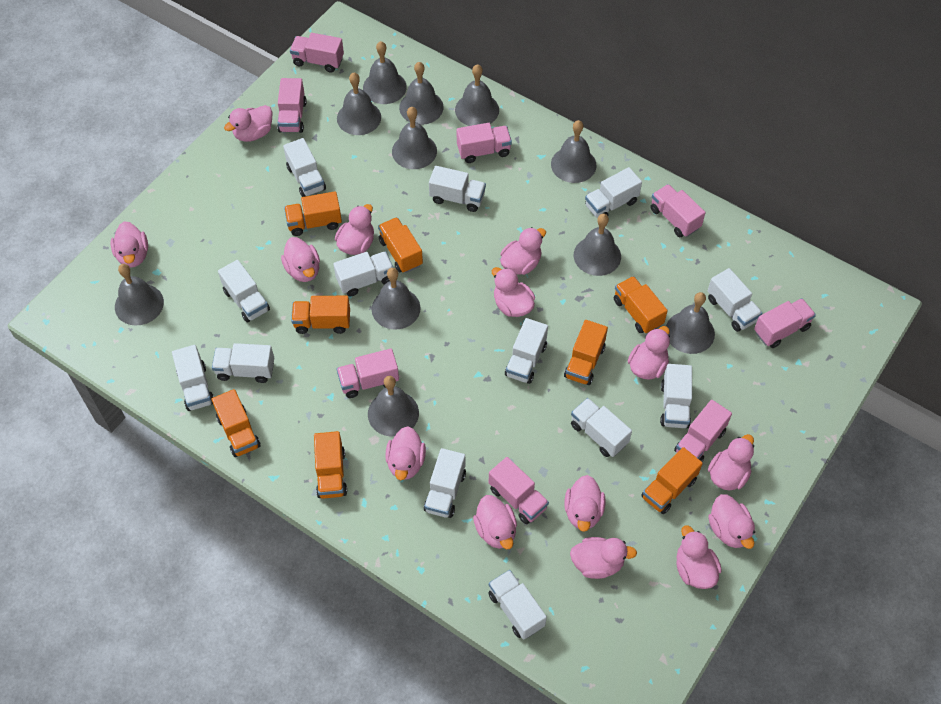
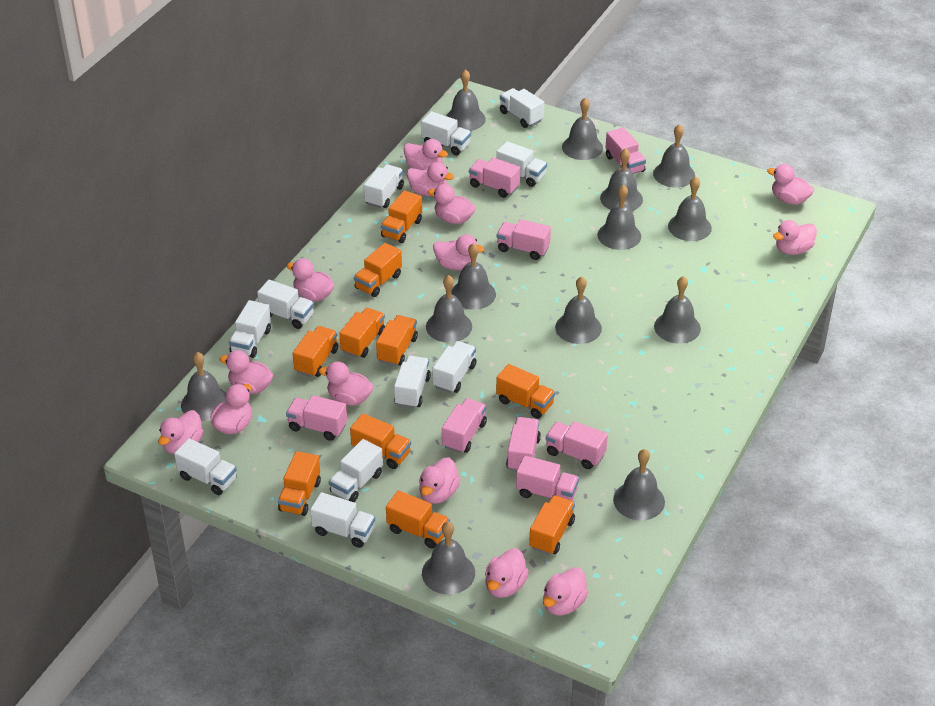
grey bell: [115,264,164,326] [337,73,381,135] [363,41,407,104] [368,376,419,437] [372,268,421,330] [392,107,437,169] [399,62,444,125] [455,64,499,126] [551,120,597,183] [574,214,621,276] [666,292,715,354] = 11 -> [181,352,227,421] [422,522,475,594] [426,275,472,343] [446,69,486,131] [451,243,496,310] [555,276,602,344] [562,97,603,160] [598,185,641,250] [600,148,643,211] [613,449,665,520] [653,124,695,188] [654,276,701,344] [668,177,712,241] = 13
orange truck: [212,389,261,457] [284,191,342,236] [291,296,350,334] [314,431,347,499] [378,217,423,273] [564,320,608,385] [614,276,668,334] [641,447,703,514] = 8 -> [278,451,321,516] [293,326,338,377] [339,308,385,358] [350,413,411,469] [354,243,402,297] [376,315,418,366] [381,190,422,243] [386,490,450,549] [496,364,555,419] [529,495,575,555] = 10
white truck: [172,345,214,411] [212,343,274,383] [218,260,270,323] [283,138,326,197] [333,251,394,296] [424,448,466,518] [429,166,486,212] [488,570,547,640] [505,318,548,384] [571,398,632,457] [585,167,642,218] [660,364,692,428] [707,268,762,332] = 13 -> [174,438,237,495] [229,300,271,358] [257,280,314,329] [310,492,375,548] [329,439,383,502] [364,164,404,208] [394,356,431,408] [421,111,471,155] [432,341,476,393] [496,141,547,187] [500,88,544,128] = 11

